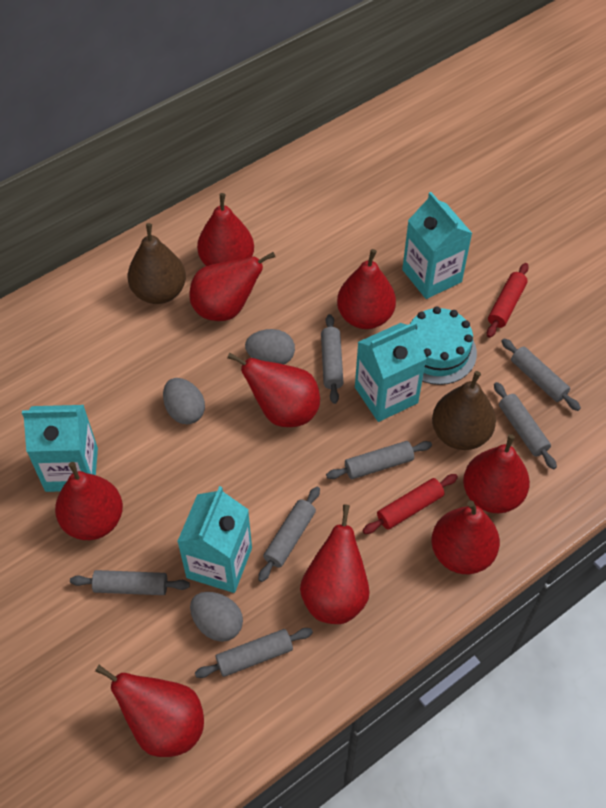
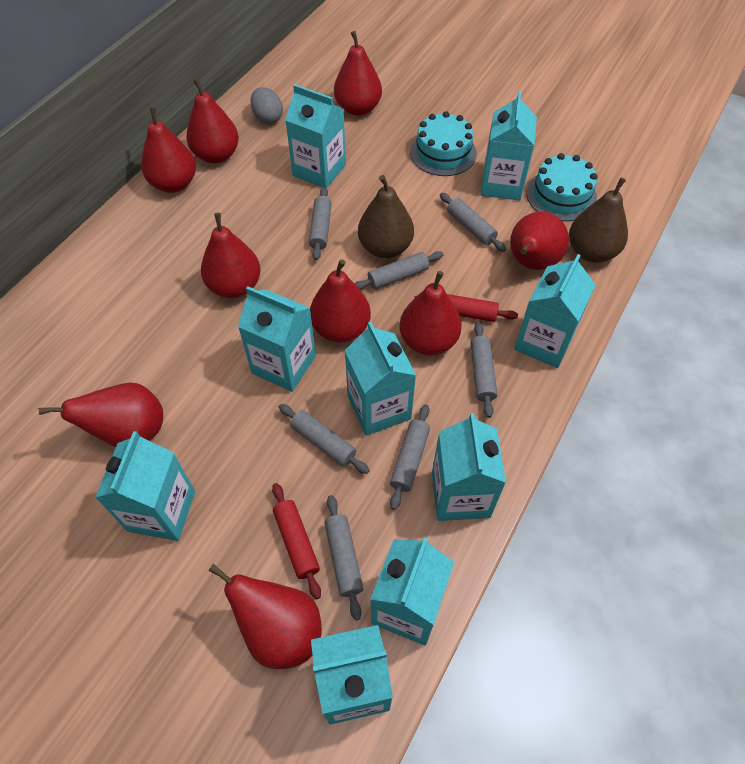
grey egg: [163,378,205,424] [190,592,243,642] [245,329,295,364] = 3 -> [250,87,283,124] = 1
turquoise cake: [410,306,477,385] = 1 -> [410,111,477,176] [527,153,598,221] = 2
turquoise carton: [22,405,98,492] [177,486,252,593] [355,322,427,422] [402,192,472,299] = 4 -> [95,431,195,541] [238,286,316,392] [285,84,346,188] [311,625,393,724] [345,322,416,436] [370,537,454,646] [432,413,506,521] [480,91,537,201] [514,254,595,368] = 9

